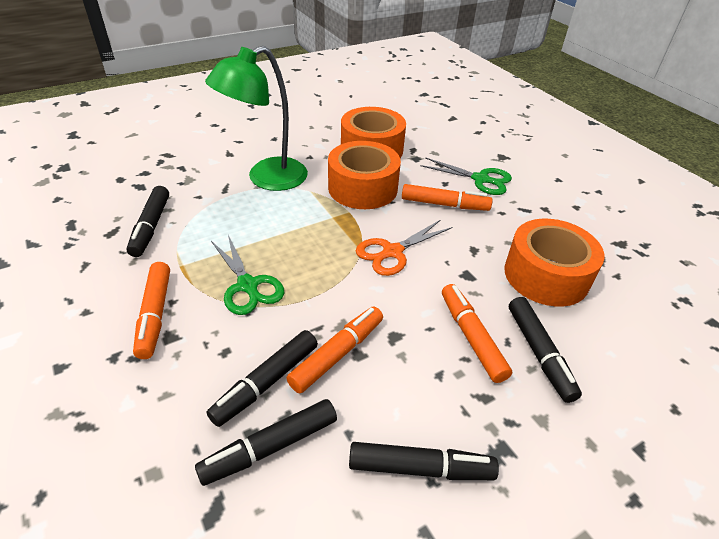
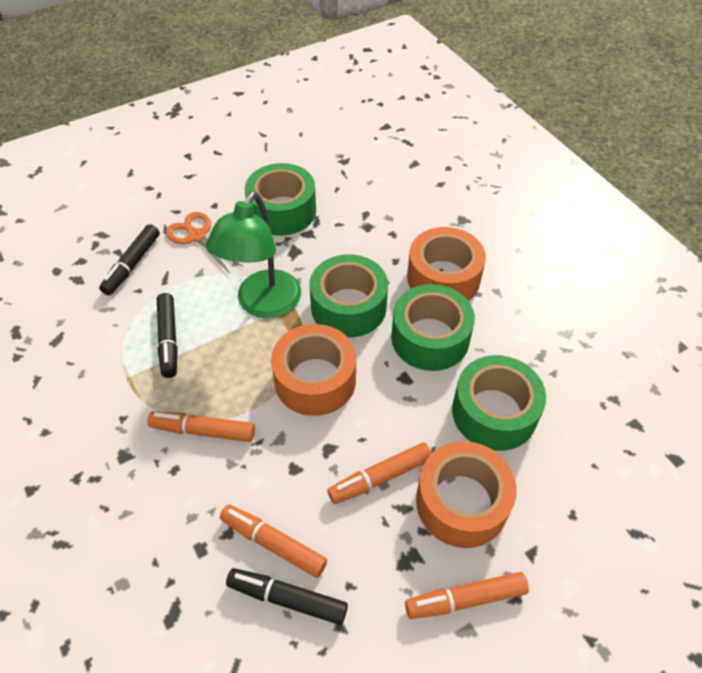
black marker: [126,186,169,257] [195,399,337,486] [207,330,318,427] [349,442,499,480] [509,297,582,403] = 5 -> [99,224,160,295] [157,293,178,378] [226,568,348,625] = 3
green scissors: [211,235,284,315] [420,157,512,195] = 2 -> none = 0
green tape: none = 0 -> [245,163,316,236] [310,254,388,338] [391,284,475,371] [452,355,546,451] = 4

